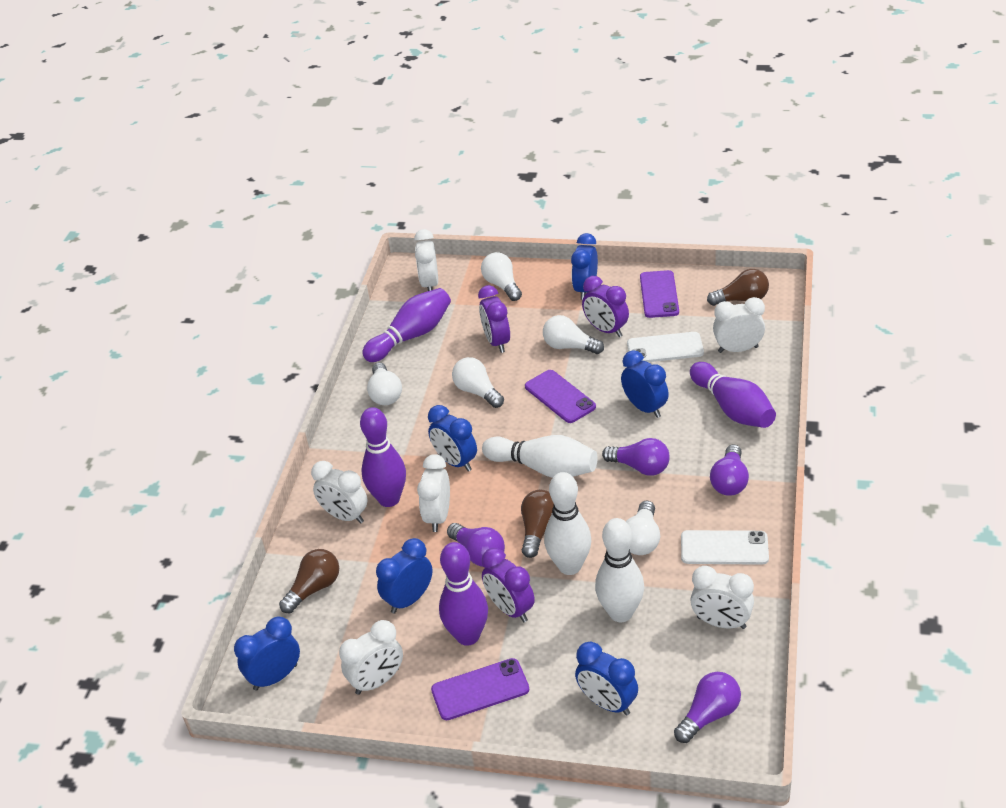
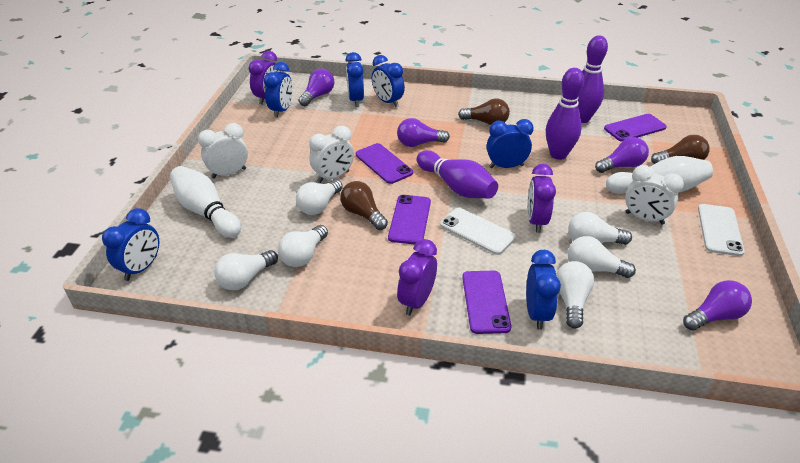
purple bowling pin: [360,407,406,507] [362,288,451,362] [439,542,488,646] [690,362,776,428] = 4 -> [417,150,498,198] [546,68,584,160] [578,35,608,123] = 3
purple phone: [431,658,529,720] [525,370,596,423] [640,270,679,318] = 3 -> [356,143,413,184] [388,195,431,245] [462,271,511,334] [604,114,667,141] = 4
white bowling pin: [482,435,598,478] [544,472,591,575] [595,518,644,622] = 3 -> [170,166,241,238] [606,156,713,194] = 2
white clock: [311,461,368,524] [339,620,403,695] [414,229,438,291] [417,454,450,532] [690,566,754,629] [713,297,765,353] = 6 -> [198,123,248,179] [309,125,354,183] [625,165,684,225] = 3
white light bulb: [367,362,402,405] [452,357,504,408] [481,252,522,301] [543,315,604,354] [626,501,660,555] = 5 -> [214,250,278,290] [278,225,328,267] [296,179,343,215] [556,261,594,329] [568,212,632,245] [568,236,636,278] = 6

